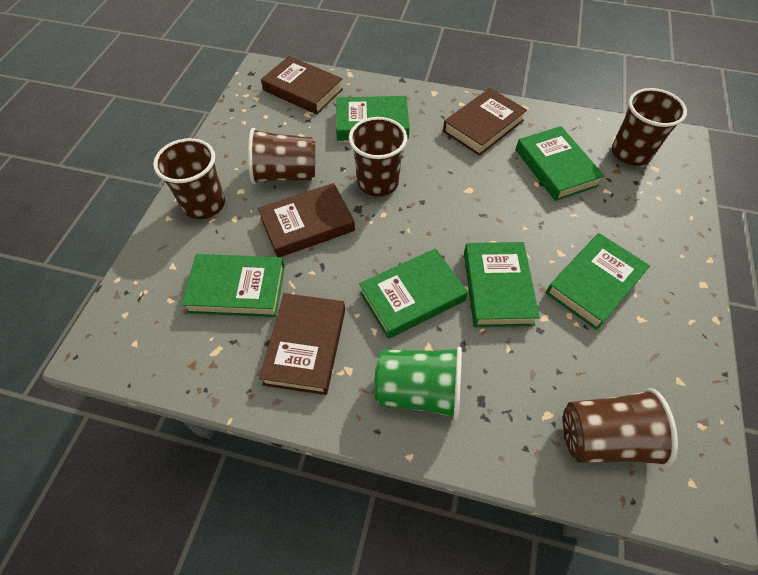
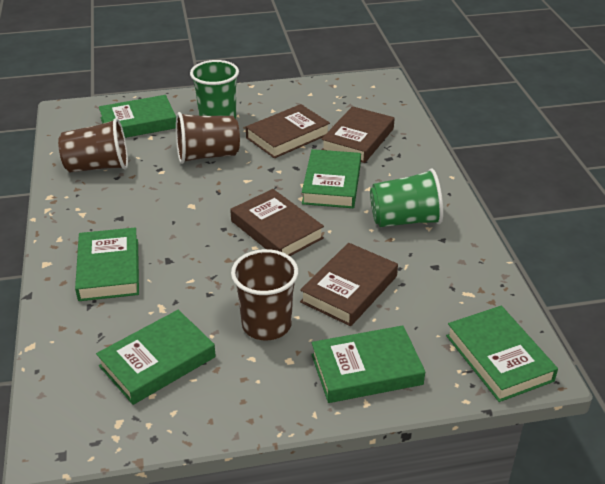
brown cup: [153,138,225,219] [248,128,316,184] [349,117,407,197] [563,388,678,467] [612,88,687,166] = 5 -> [58,118,128,172] [176,112,240,164] [231,249,299,340] = 3
green cup: [374,347,462,420] = 1 -> [190,60,239,119] [370,168,443,227] = 2

